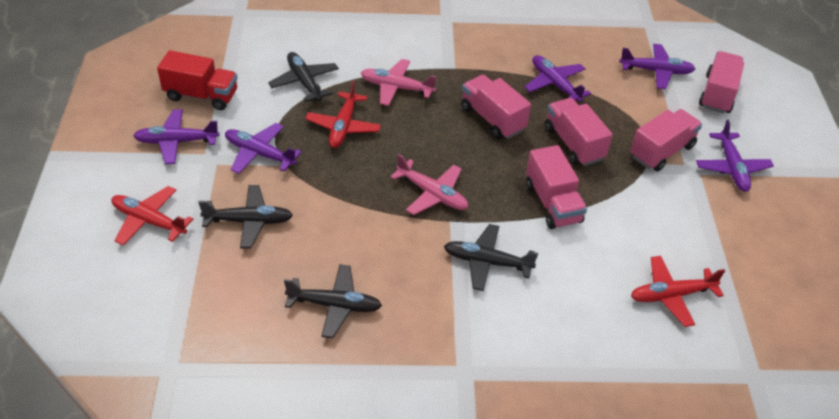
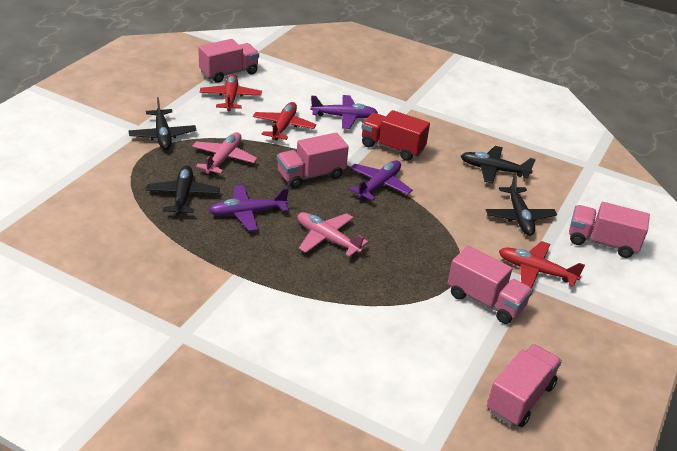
purple plane: [133,109,220,164] [225,123,302,174] [525,55,591,102] [619,44,695,89] [696,120,774,192] = 5 -> [209,185,289,231] [310,95,378,129] [349,160,413,201] = 3

